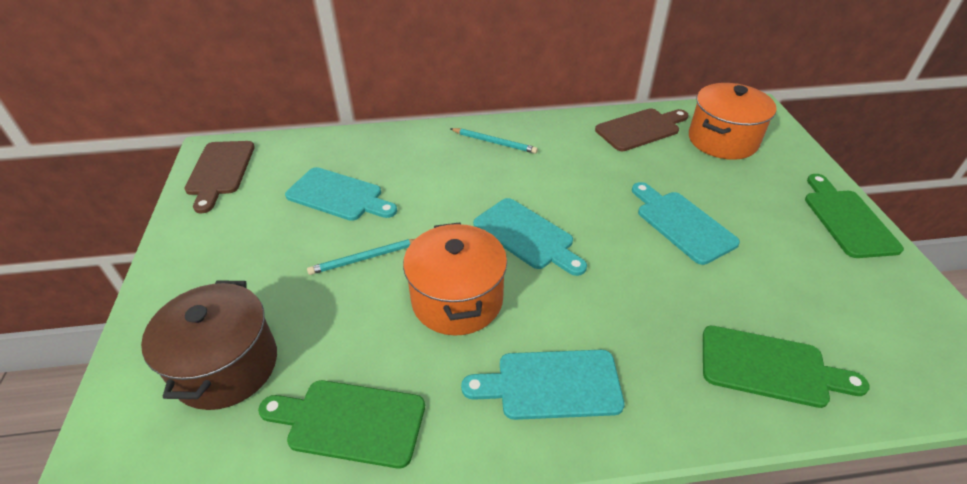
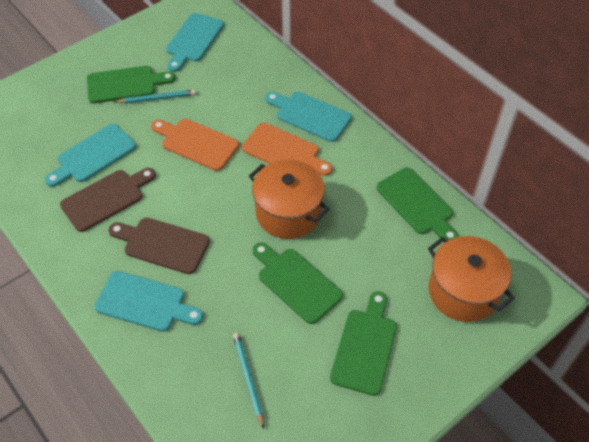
brown pot: [141,280,277,410] = 1 -> none = 0
green cutting board: [258,380,425,468] [703,326,870,408] [805,174,904,258] = 3 -> [87,66,176,103] [252,242,343,324] [330,291,397,396] [377,168,459,240] = 4
orange cutting board: none = 0 -> [151,119,239,171] [242,123,333,176] = 2

